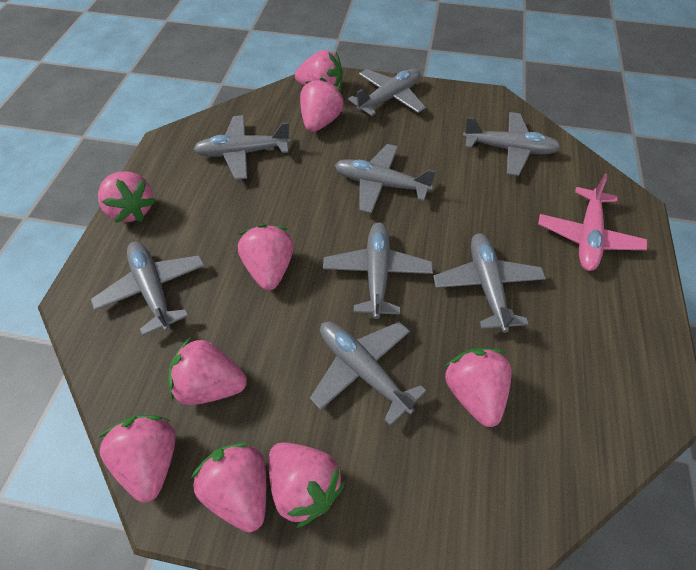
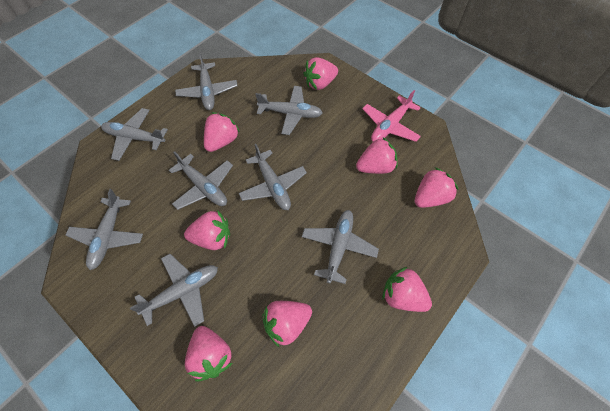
pink strawberry: [98,171,156,223] [99,415,176,502] [168,337,247,405] [191,442,266,532] [238,224,294,290] [269,442,345,528] [295,50,343,88] [300,78,344,132] [444,348,512,427] = 9 -> [184,210,230,250] [185,326,233,382] [204,112,240,152] [262,301,312,348] [303,57,338,90] [356,138,398,174] [382,267,432,312] [415,167,459,208] = 8

